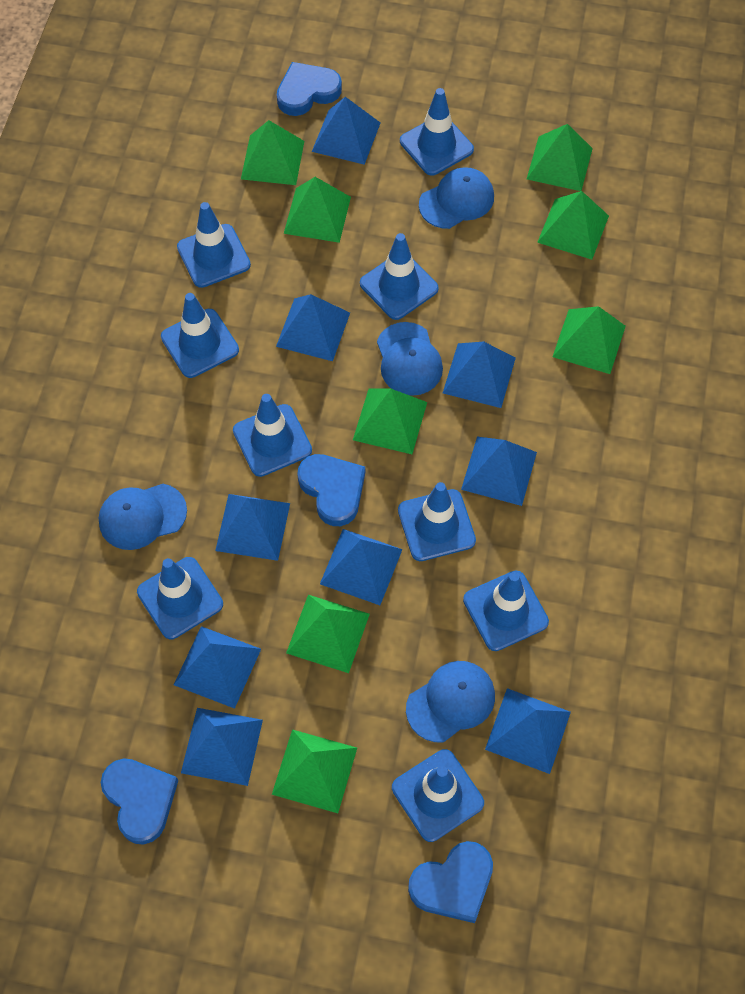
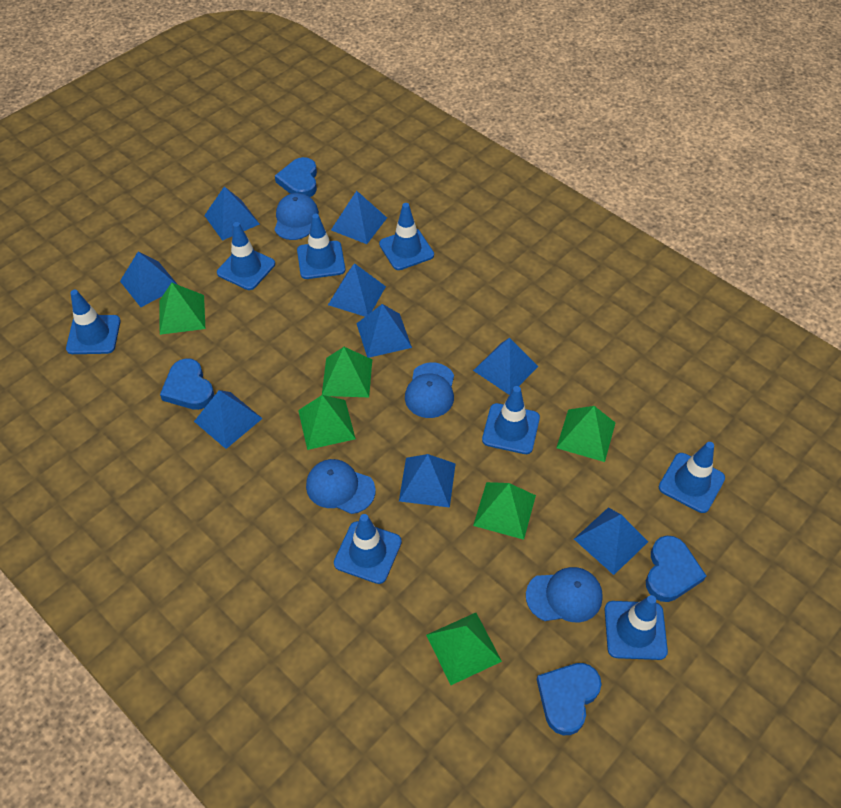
blue traffic cone: [137,557,223,639] [161,293,239,378] [177,202,251,288] [233,394,312,477] [360,233,439,320] [392,749,484,842] [398,482,476,561] [400,88,474,176] [463,570,549,651] = 9 -> [66,290,121,354] [217,222,275,290] [297,214,345,279] [334,514,402,584] [379,203,434,270] [482,386,540,454] [605,595,668,660] [659,442,725,513] = 8
green pyramid: [241,120,304,185] [272,729,357,813] [284,177,351,243] [286,595,370,673] [353,388,427,454] [527,124,593,191] [537,191,609,260] [552,306,626,374] = 8 -> [159,283,205,335] [298,395,356,450] [322,347,372,397] [426,613,502,685] [473,482,536,540] [556,406,615,462] = 6

